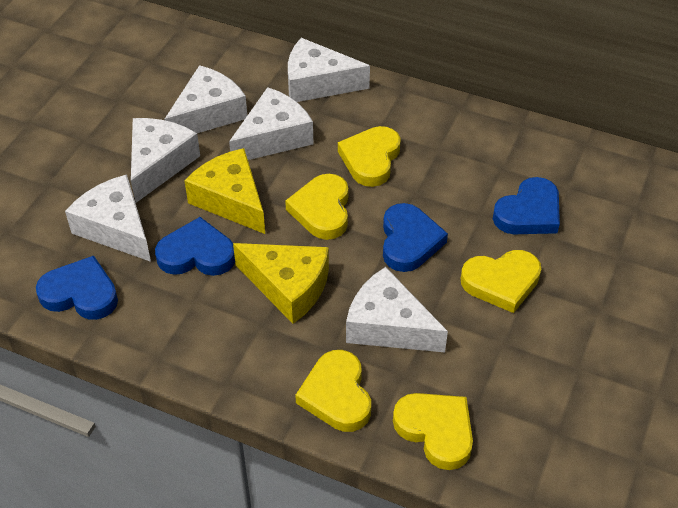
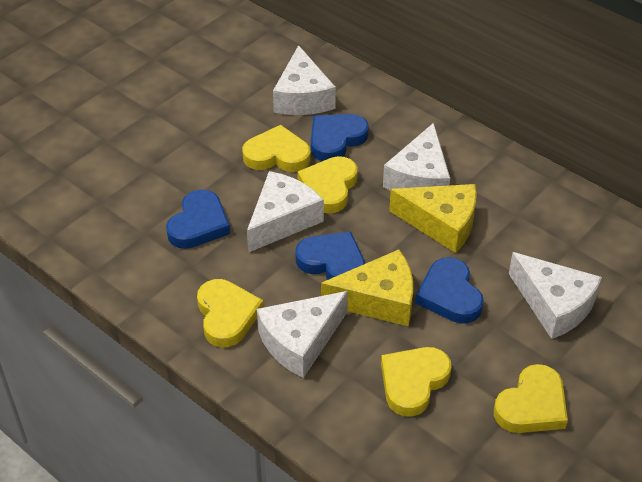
white cheese: [65,174,151,262] [131,118,200,203] [164,65,247,133] [229,87,313,160] [288,38,370,102] [346,267,448,352] = 6 -> [247,171,324,253] [257,291,348,378] [273,45,336,115] [383,123,450,191] [509,252,602,339] = 5

